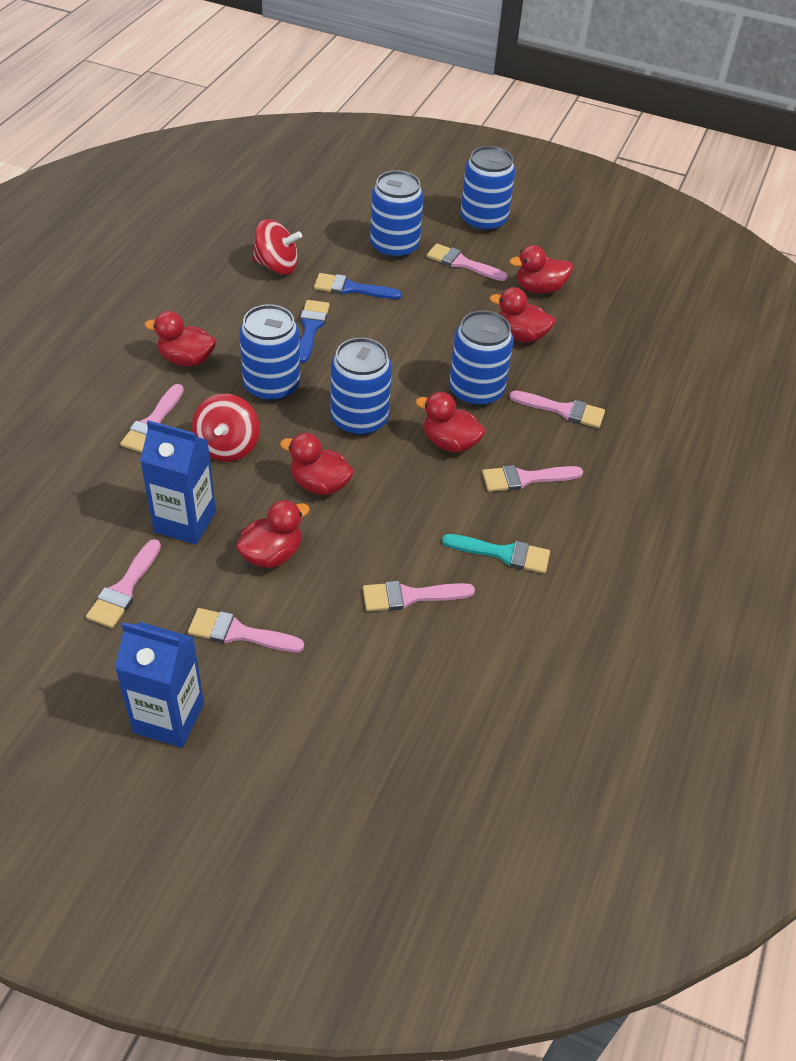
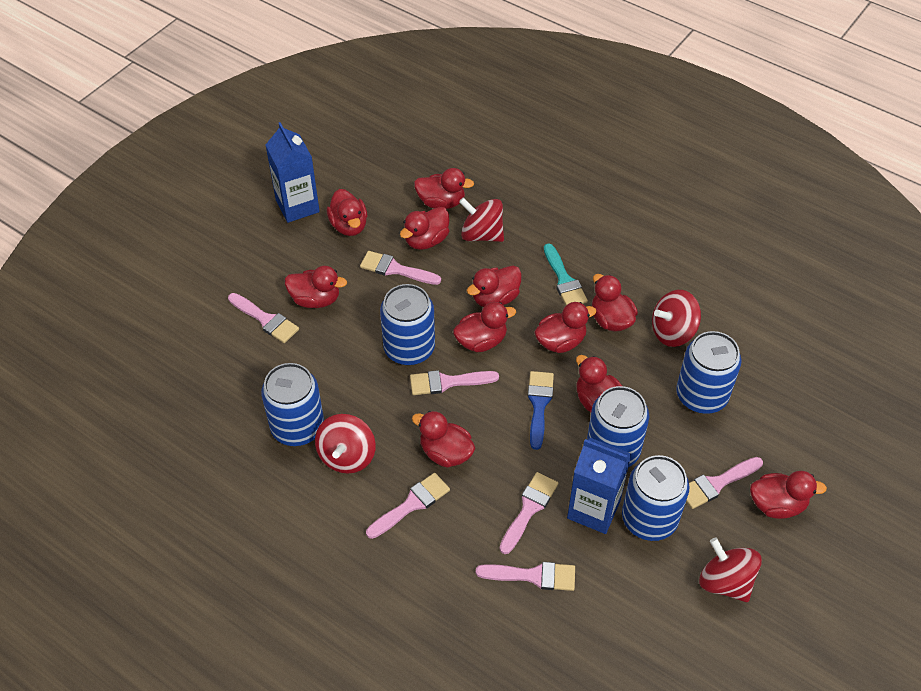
blue brush: [299,300,330,363] [314,273,402,299] = 2 -> [528,371,554,450] = 1
red duck: [145,311,216,367] [236,500,310,568] [280,433,354,495] [416,392,486,453] [490,287,555,342] [510,245,573,294] = 6 -> [285,266,347,308] [327,189,367,236] [400,207,449,250] [412,411,475,468] [414,168,474,209] [453,302,516,352] [467,265,522,307] [534,302,596,353] [576,355,622,412] [592,274,638,332] [750,471,827,519] = 11
red spinning top: [192,394,260,462] [252,219,302,275] = 2 -> [315,414,376,474] [459,197,504,242] [652,290,701,347] [699,537,762,602] = 4

